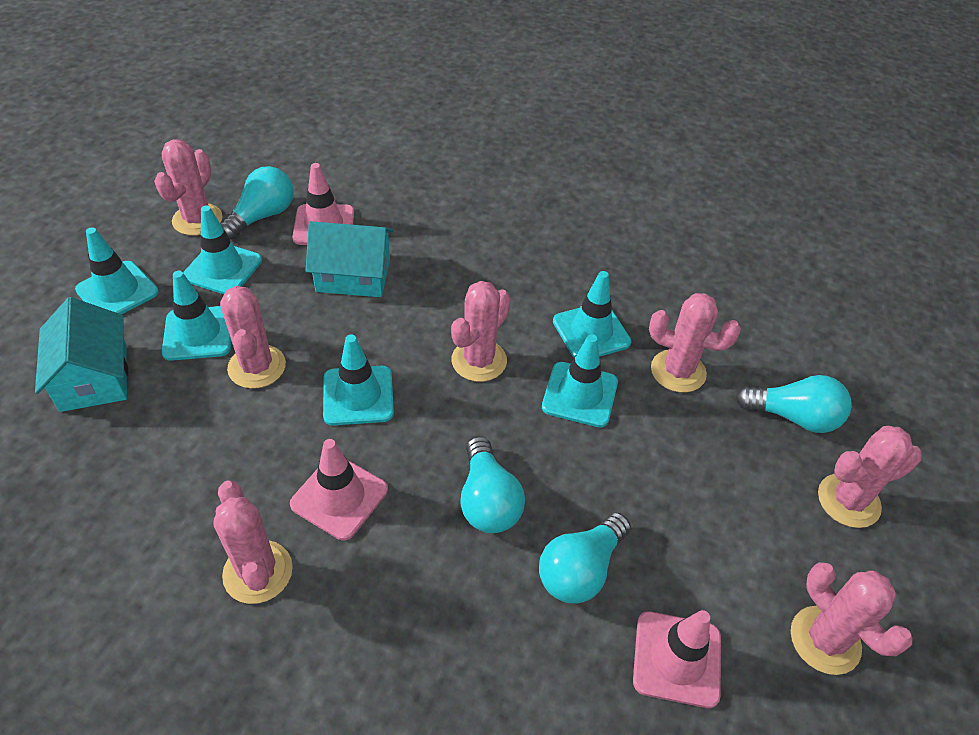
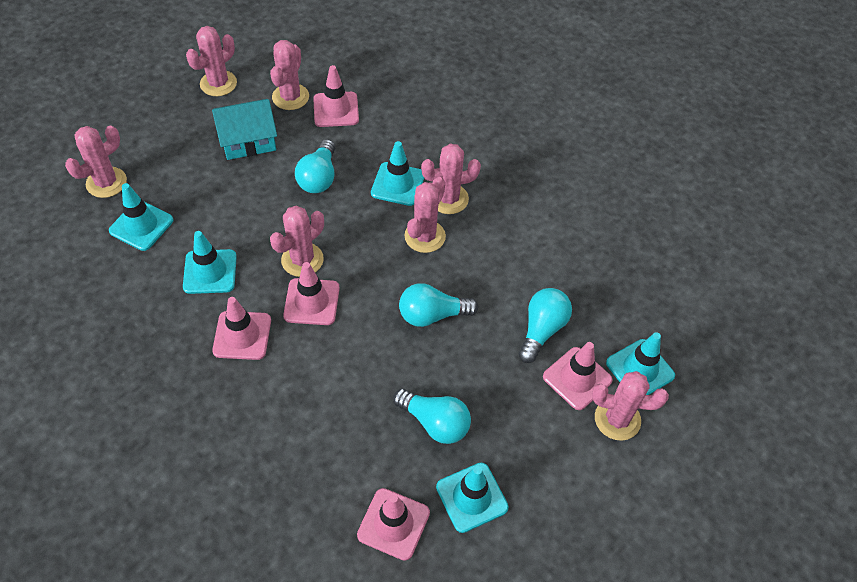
pink traffic cone: [290,439,388,541] [292,163,354,245] [633,610,721,708] = 3 -> [212,297,271,360] [283,262,340,325] [313,65,359,127] [357,488,430,561] [543,342,613,410] = 5
turquoise house: [35,297,128,412] [306,221,393,297] = 2 -> [212,99,277,160] = 1
turquoise traffic cone: [75,227,159,314] [162,271,231,361] [183,205,262,294] [323,335,394,425] [542,334,618,427] [553,271,632,357] = 6 -> [109,183,173,251] [183,231,237,294] [371,141,424,206] [436,463,509,533] [606,332,675,395] = 5

